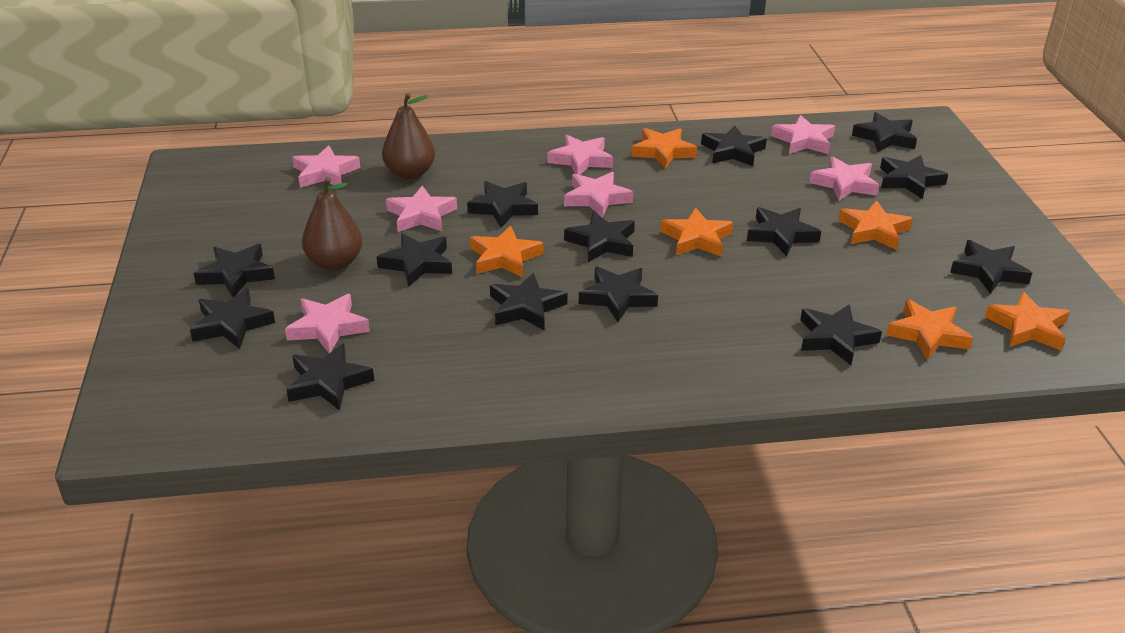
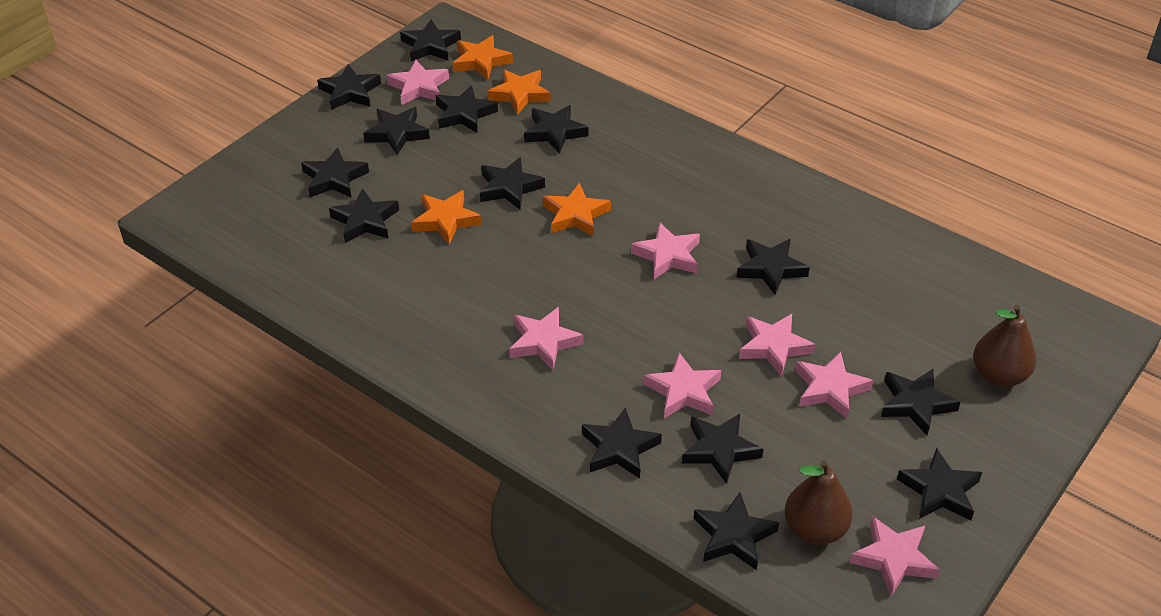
orange star: [470,226,544,277] [631,128,697,169] [660,208,733,257] [838,201,913,250] [886,299,973,360] [985,292,1070,351] = 6 -> [411,190,482,245] [452,35,513,80] [487,69,551,115] [543,183,611,236] = 4

